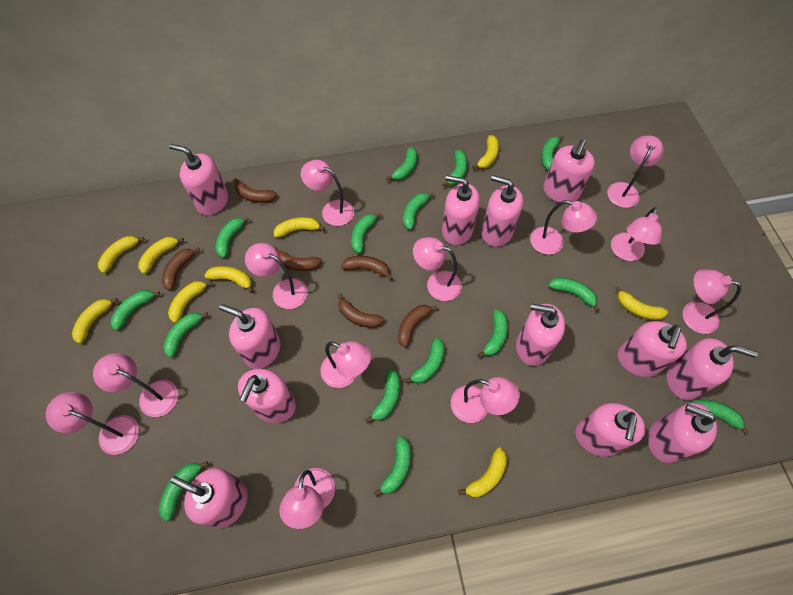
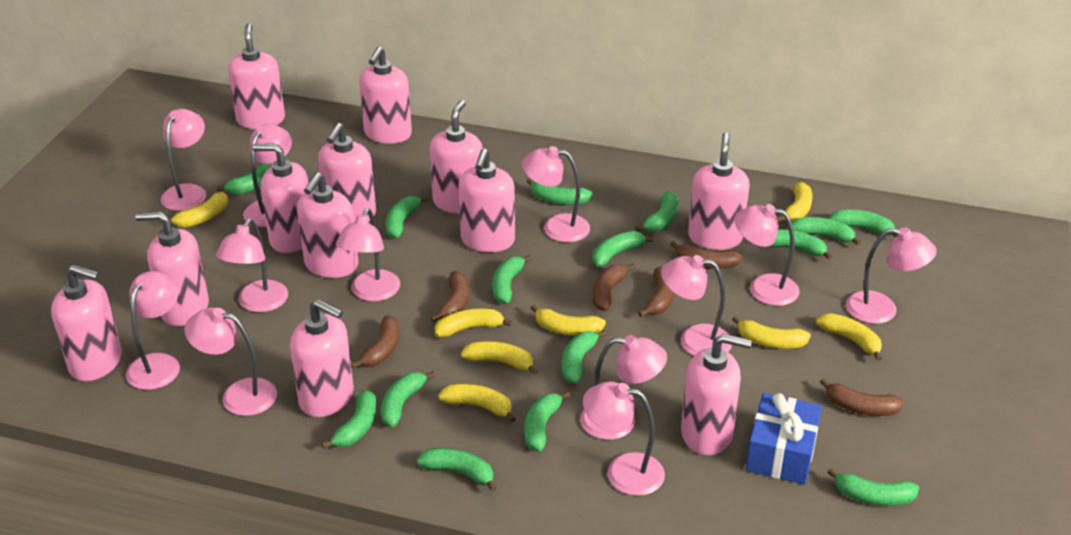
blue gift: none = 0 -> [745,393,822,485] = 1
yellow banana: [72,298,118,344] [98,236,145,273] [138,237,184,274] [168,281,212,323] [204,266,253,293] [274,217,325,238] [458,448,507,497] [472,135,499,170] [615,286,669,320] = 9 -> [170,192,228,228] [435,308,513,337] [438,384,516,423] [461,341,538,375] [531,305,606,336] [732,316,811,349] [777,182,812,222] [816,313,882,361] = 8

